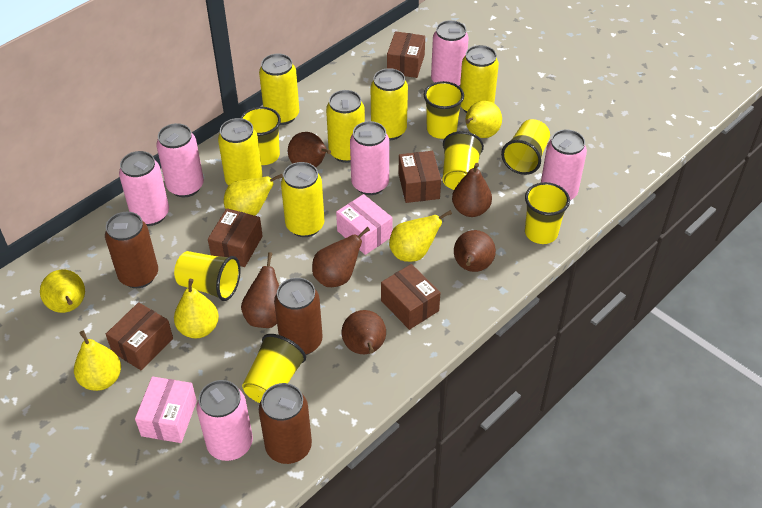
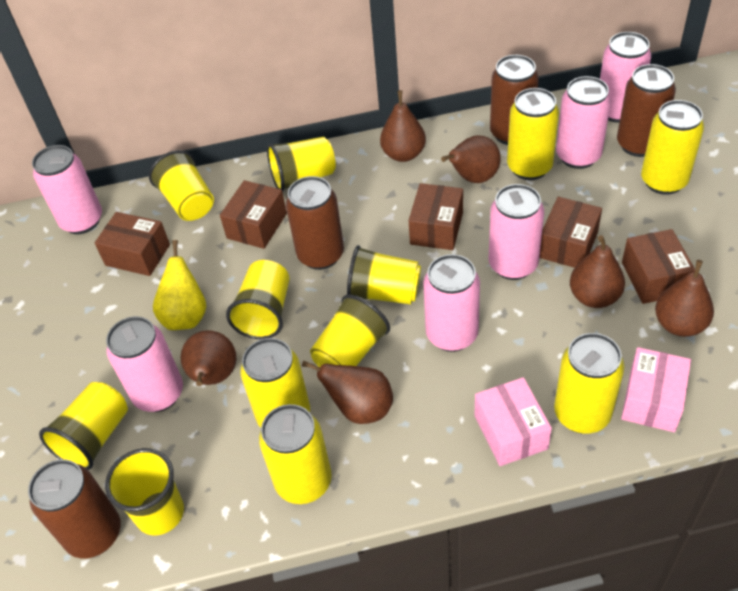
brown can: [105,212,158,288] [259,383,312,464] [274,277,323,355] = 3 -> [28,459,121,558] [286,176,344,270] [490,55,539,145] [617,64,676,157] = 4
yellow can: [218,118,263,186] [259,54,299,125] [281,162,324,237] [326,90,365,163] [371,68,408,141] [460,45,499,113] = 6 -> [240,338,310,428] [259,404,332,504] [507,88,559,180] [554,333,624,434] [641,100,704,195] = 5
yellow pear: [40,270,85,313] [74,331,121,391] [174,279,219,339] [224,174,283,216] [389,210,452,262] [465,101,502,138] = 6 -> [153,240,206,330] = 1

